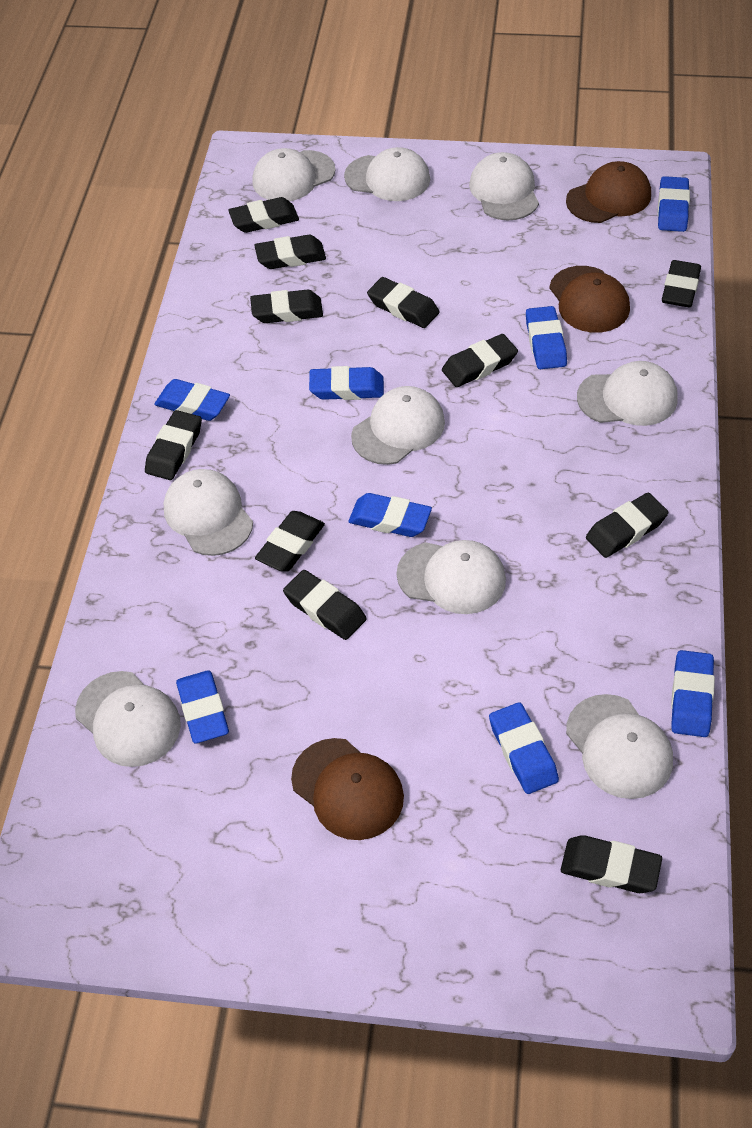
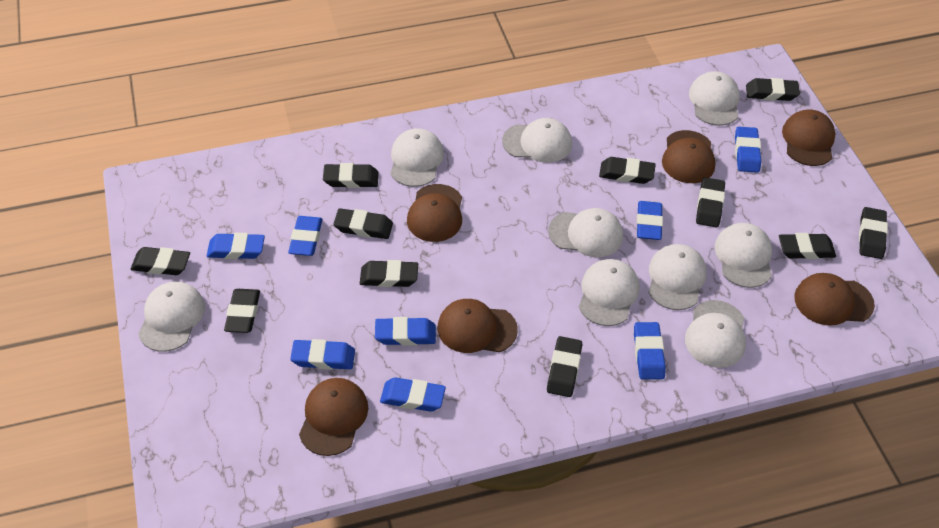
brown cap: [291,738,404,840] [549,266,630,333] [566,161,651,223] = 3 -> [299,378,368,456] [407,184,462,242] [438,299,518,353] [662,130,716,183] [782,109,835,166] [794,273,875,326] = 6

